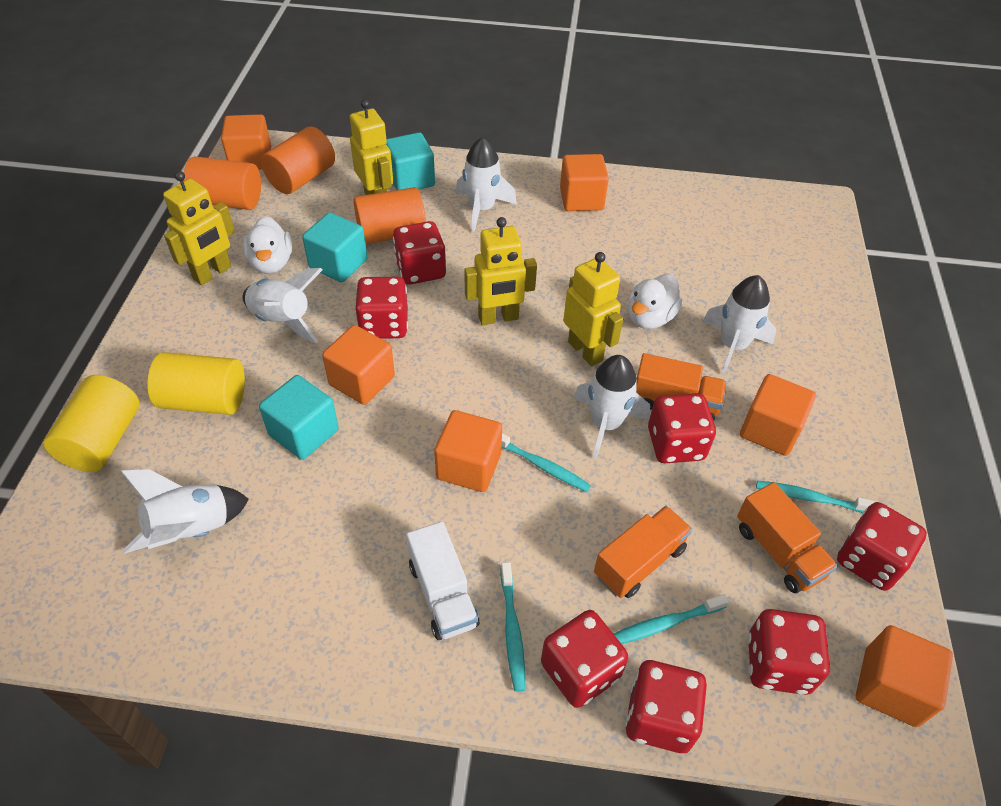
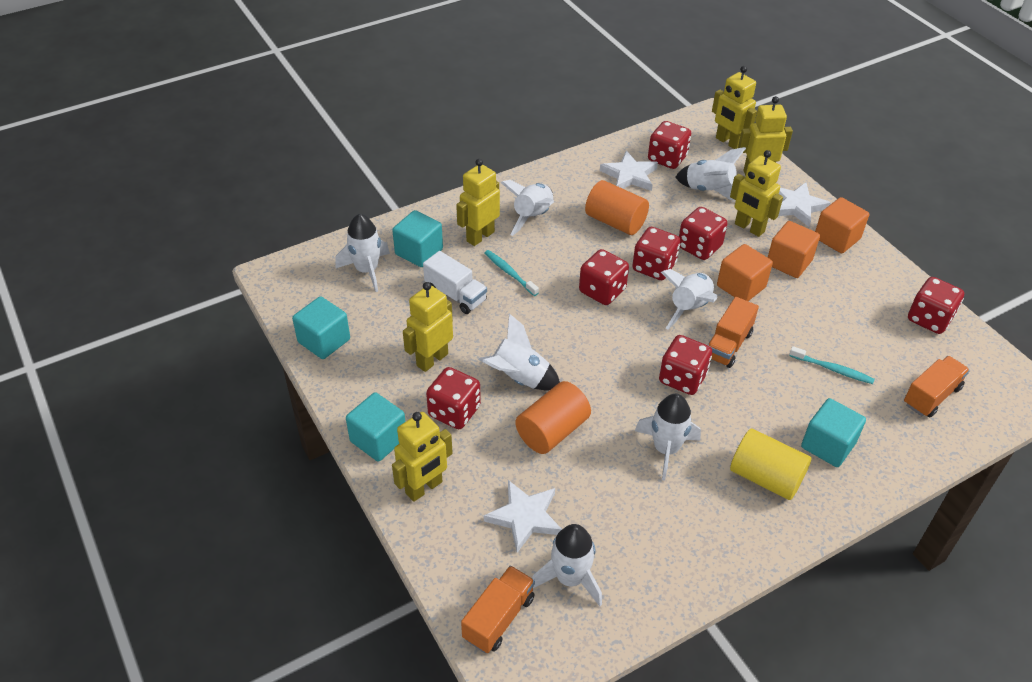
orange cube: [221,114,271,170] [322,325,395,405] [434,410,502,492] [560,154,609,211] [740,374,816,456] [856,625,953,727] = 6 -> [717,244,773,301] [768,221,820,278] [815,197,869,253] = 3
orange cylinder: [183,156,261,210] [261,126,335,194] [353,187,426,244] = 3 -> [515,381,591,454] [585,180,649,235] = 2
turquoise cube: [259,375,339,460] [302,212,367,282] [386,132,435,190] = 3 -> [292,296,350,359] [346,392,405,462] [392,210,443,267] [801,398,866,467] = 4
turquoise toothbrush: [501,433,591,492] [501,562,525,692] [614,594,729,644] [756,480,877,513] = 4 -> [485,250,539,296] [789,346,875,384] = 2
white duck: [243,216,292,274] [628,273,683,329] = 2 -> none = 0
white rocket: [120,469,249,554] [243,268,322,343] [456,137,517,232] [574,355,650,460] [703,275,776,375] = 5 -> [335,214,390,292] [479,314,560,391] [501,180,554,236] [532,524,602,606] [635,394,701,481] [661,269,717,330] [675,147,746,200] = 7
white star: none = 0 -> [484,480,562,553] [600,151,658,191] [778,182,831,227] = 3
yellow cylinder: [43,375,140,472] [147,352,245,415] = 2 -> [730,428,811,500] = 1
yellow robot: [163,171,235,285] [350,99,393,195] [464,217,537,325] [563,252,623,366] = 4 -> [392,412,453,502] [403,282,453,372] [456,159,500,246] [712,66,757,149] [730,150,783,237] [738,96,793,176] = 6

